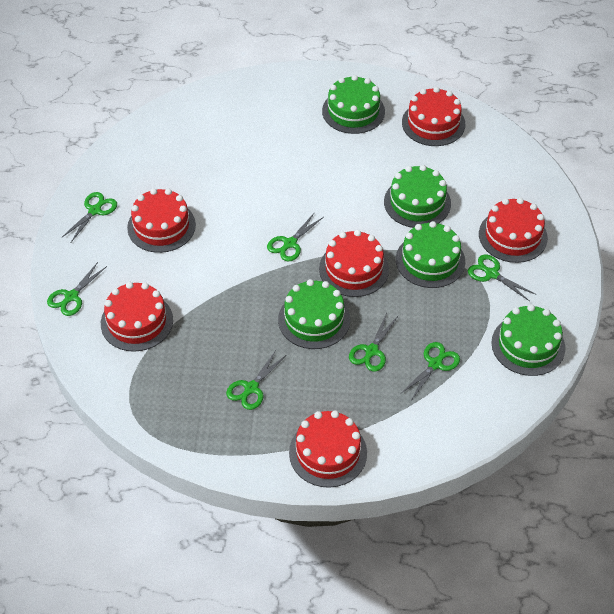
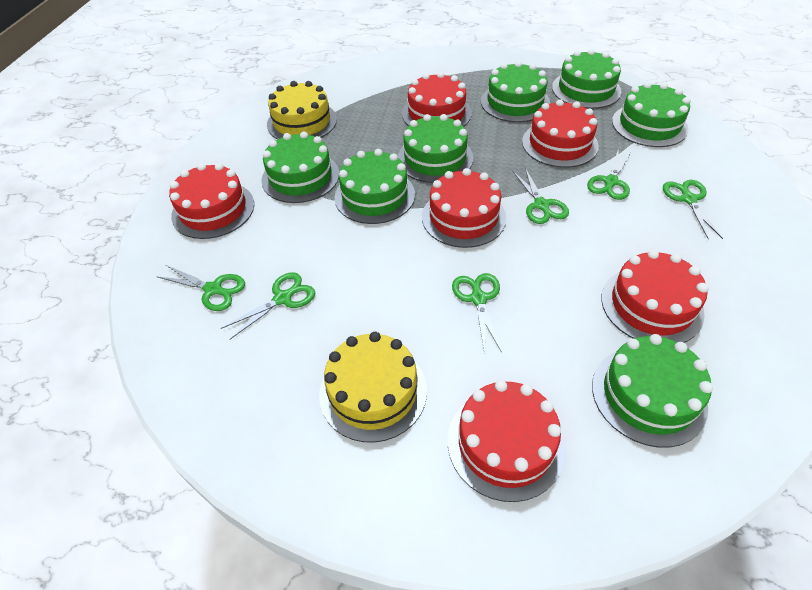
green cake: [278,279,350,349] [322,75,385,134] [384,165,451,228] [396,221,465,288] [491,304,566,376] = 5 -> [261,132,339,203] [334,149,415,224] [398,114,473,183] [481,61,550,122] [552,49,621,109] [592,334,713,448] [612,82,691,147] = 7
green scissors: [47,262,107,316] [61,192,117,242] [226,350,286,410] [267,212,323,262] [349,313,398,372] [401,342,460,399] [468,255,536,301] = 7 -> [156,265,245,311] [221,272,315,339] [452,273,502,353] [513,168,569,224] [587,151,632,200] [663,180,723,239] = 6
yellow cake: none = 0 -> [267,81,337,139] [319,332,427,443] = 2

